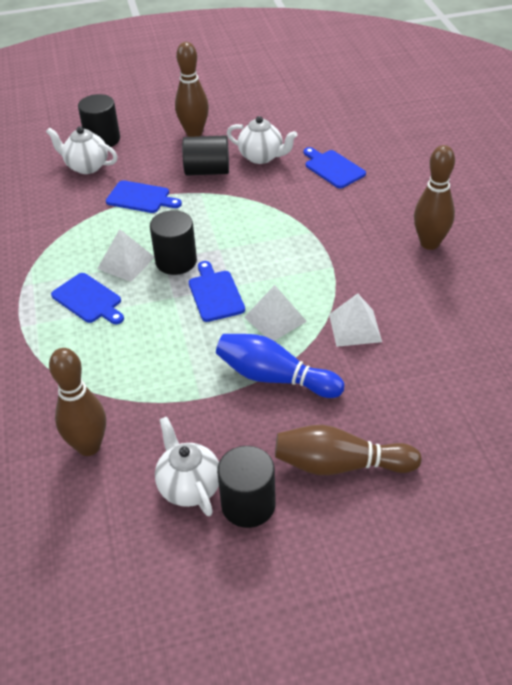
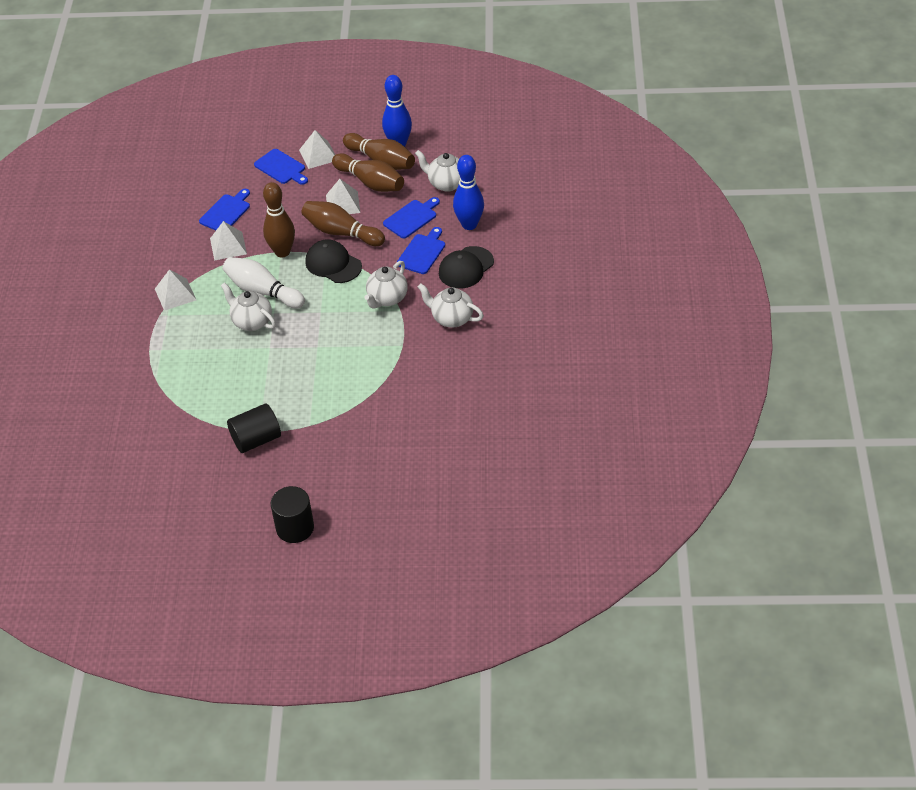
black cap: none = 0 -> [305,239,362,283] [439,246,494,288] = 2
black cylinder: [78,94,120,147] [150,210,197,275] [182,135,229,176] [217,446,276,528] = 4 -> [227,403,281,453] [271,486,314,543] = 2
blue bowling pin: [216,334,344,398] = 1 -> [382,75,412,147] [453,155,484,230] = 2
white bowling pin: none = 0 -> [223,257,305,308] = 1
white pyramid: [97,229,154,282] [244,285,307,341] [329,293,382,347] = 3 -> [155,269,196,311] [210,221,247,261] [299,130,335,169] [326,179,360,214] = 4
white teapot: [46,126,118,174] [155,416,219,516] [227,116,297,164] = 3 -> [221,282,276,331] [365,261,408,309] [415,150,476,192] [418,283,484,328] = 4

